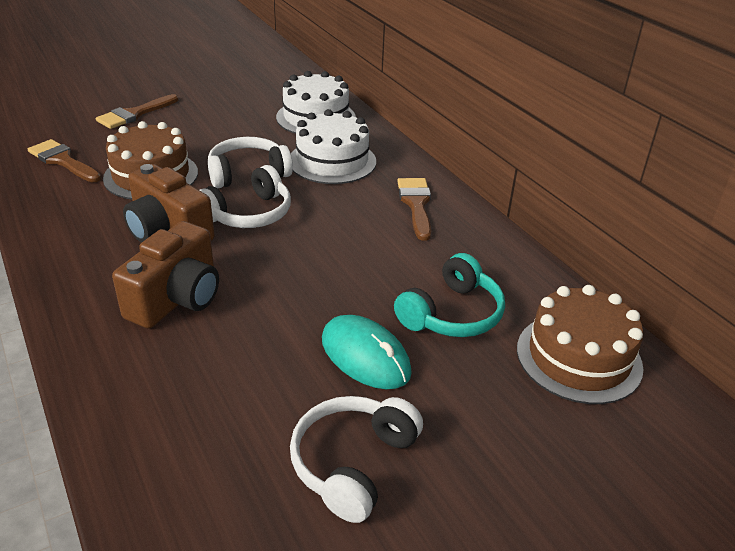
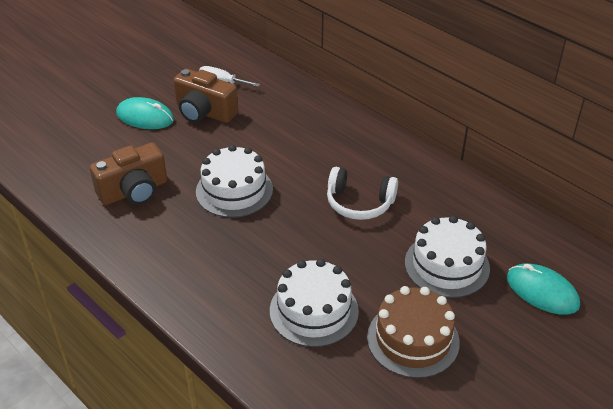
brown brush: [28,139,101,182] [96,94,178,129] [397,178,431,241] = 3 -> none = 0
brown cake: [103,121,198,200] [517,285,644,404] = 2 -> [367,286,460,378] = 1
turquoise headphones: [394,253,505,337] = 1 -> none = 0
turquoise mouse: [322,315,412,389] = 1 -> [116,97,174,129] [507,263,580,315] = 2
white cake: [276,71,356,134] [291,109,376,184] = 2 -> [196,145,273,218] [270,259,359,347] [405,216,490,298] = 3
white headphones: [200,165,291,228] [208,137,293,189] [290,396,423,523] = 3 -> [327,167,398,220] = 1
white screwdriver: none = 0 -> [199,66,260,87] = 1

